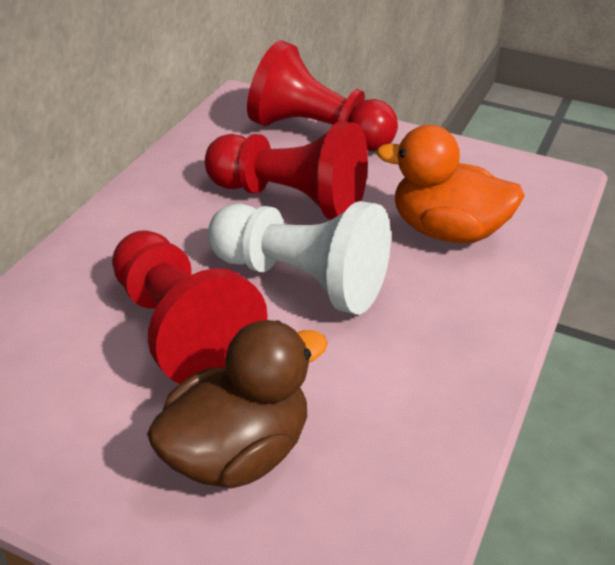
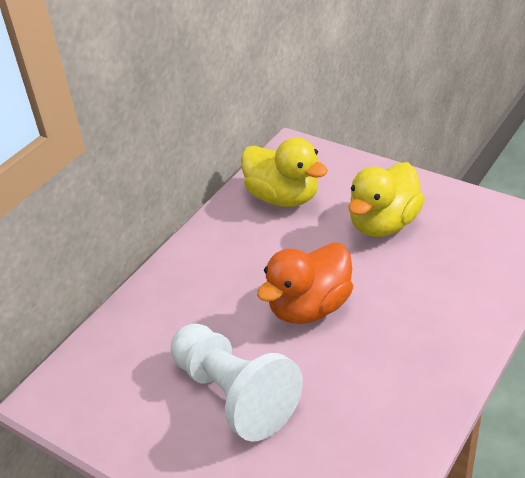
brown duck: [147,320,328,488] = 1 -> none = 0
red pawn: [112,230,268,384] [205,122,368,220] [247,41,398,151] = 3 -> none = 0
yellow duck: none = 0 -> [241,138,328,207] [348,162,425,237] = 2

